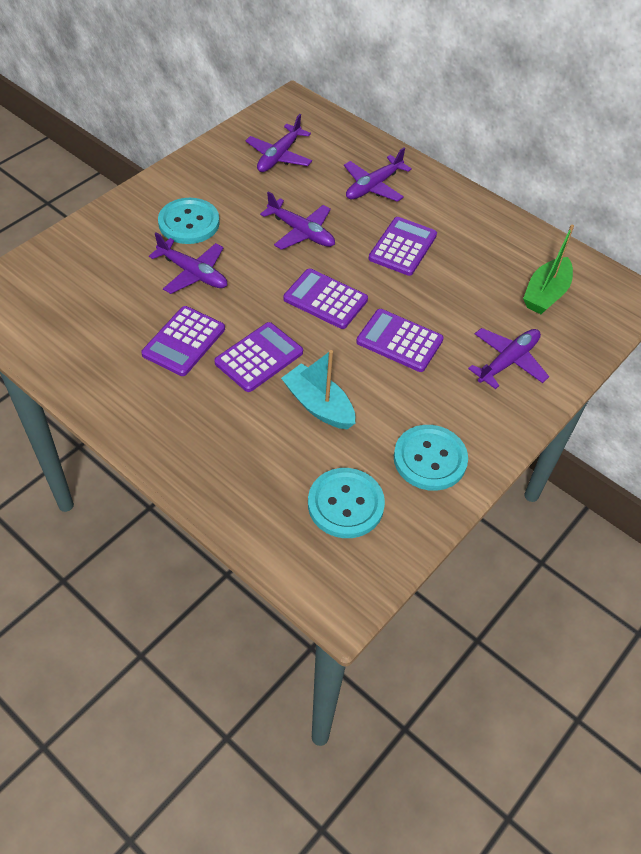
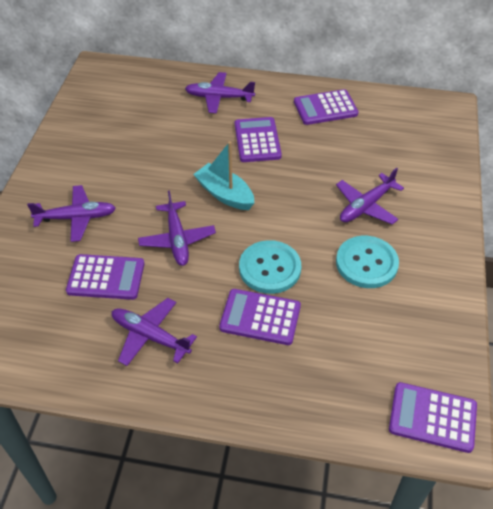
green boat: [523,225,574,314] = 1 -> none = 0
turquoise button: [158,198,220,244] [308,468,385,538] [394,425,468,491] = 3 -> [239,240,301,294] [336,236,399,288] = 2

